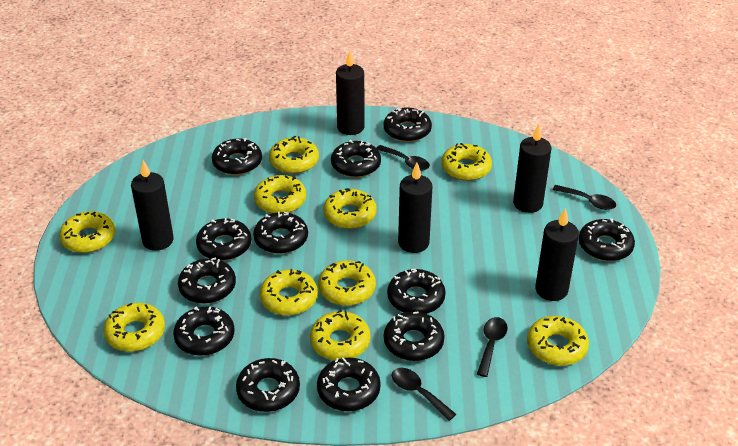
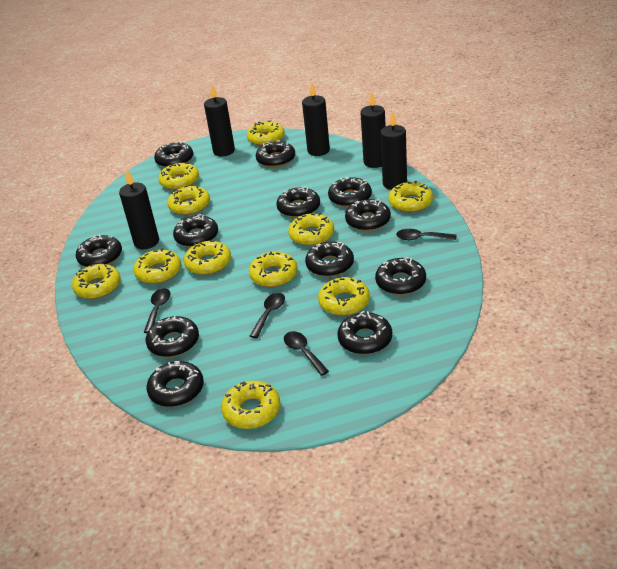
yellow donut: [59,211,115,253] [103,303,165,352] [254,175,306,213] [260,269,318,316] [269,136,319,174] [310,310,371,360] [318,260,376,306] [323,188,377,229] [441,143,492,181] [527,316,589,366] = 10 -> [72,264,121,299] [133,248,181,284] [158,162,199,190] [167,186,210,215] [184,240,231,275] [221,381,280,429] [247,121,285,146] [249,252,298,287] [288,213,334,246] [318,277,370,316] [388,181,433,212] = 11

